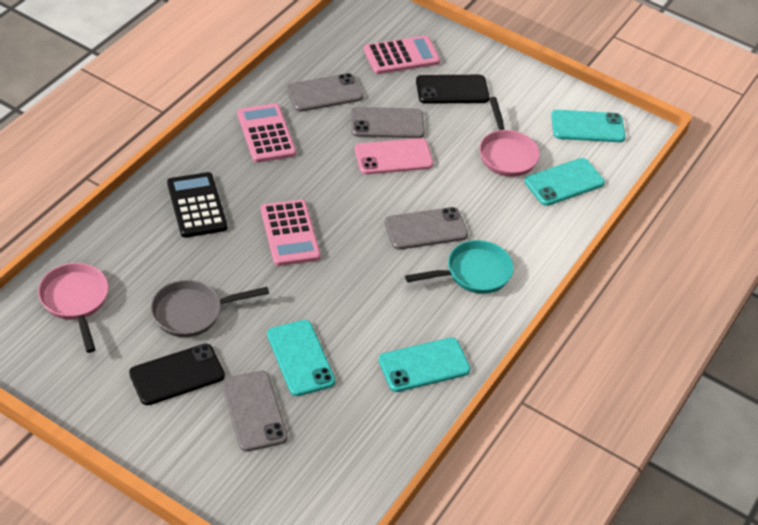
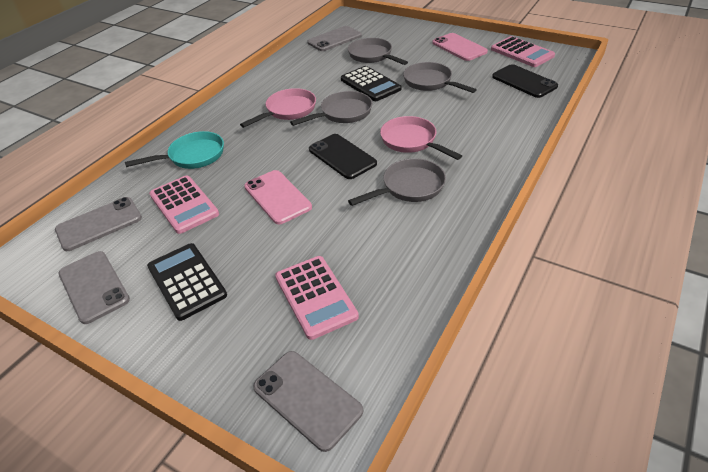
black calculator: [167,172,227,238] = 1 -> [147,243,227,321] [341,66,402,101] = 2
grey pan: [151,280,269,337] = 1 -> [290,91,372,126] [348,38,408,65] [348,158,446,206] [403,62,477,93] = 4
pink phone: [355,138,434,174] = 1 -> [244,170,312,224] [432,33,488,61] = 2
turquoise phone: [267,320,335,396] [378,337,471,392] [525,158,605,206] [551,110,626,142] = 4 -> none = 0

